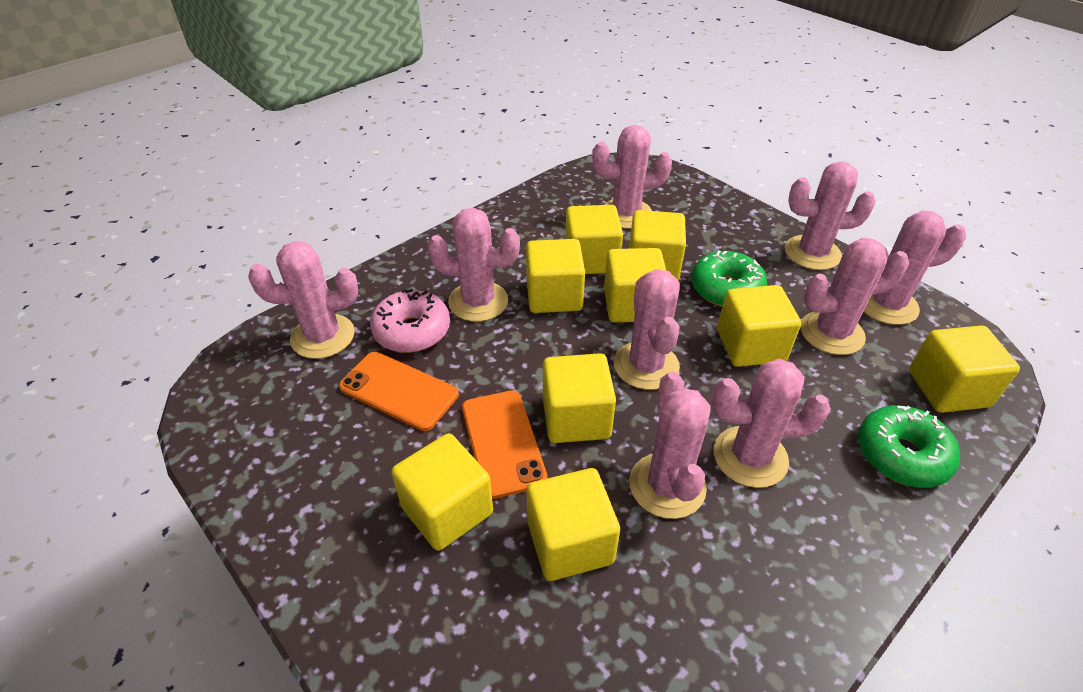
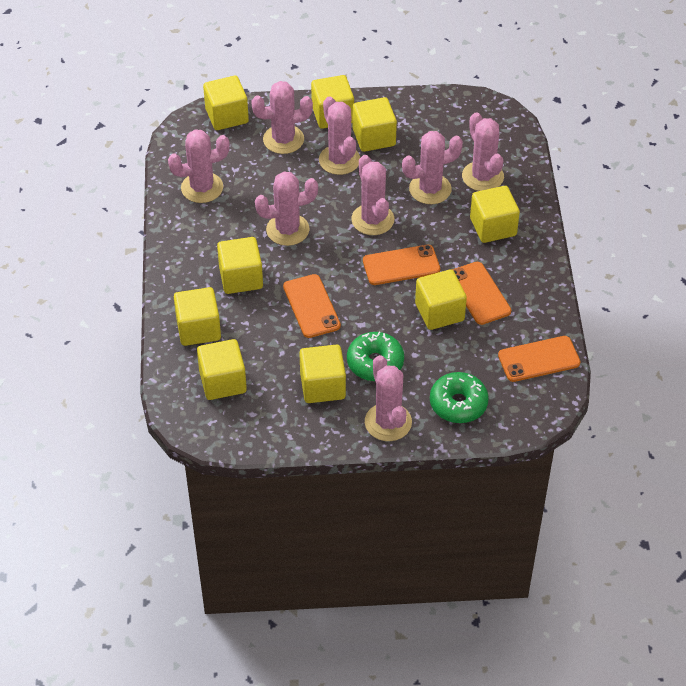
orange phone: [339,352,459,431] [462,390,548,499] = 2 -> [283,274,341,338] [363,245,440,285] [452,262,511,325] [498,336,580,382] = 4
pink cactus: [248,241,358,359] [427,208,520,322] [592,125,672,229] [614,269,680,390] [629,372,711,519] [712,359,831,488] [784,161,876,270] [801,238,909,355] [863,211,966,325] = 9 -> [168,129,230,203] [251,81,313,154] [255,171,318,246] [319,96,360,175] [351,155,394,235] [365,355,412,441] [402,131,463,204] [462,112,504,191] = 8
pink donut: [370,289,450,353] = 1 -> none = 0

